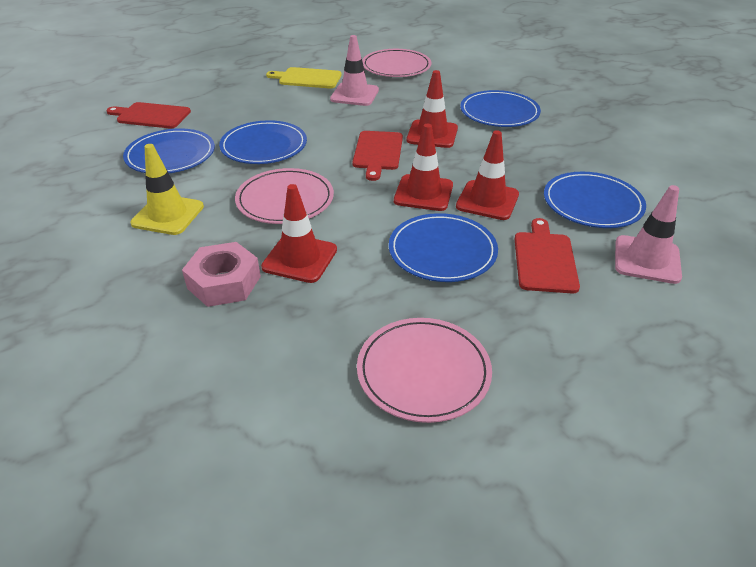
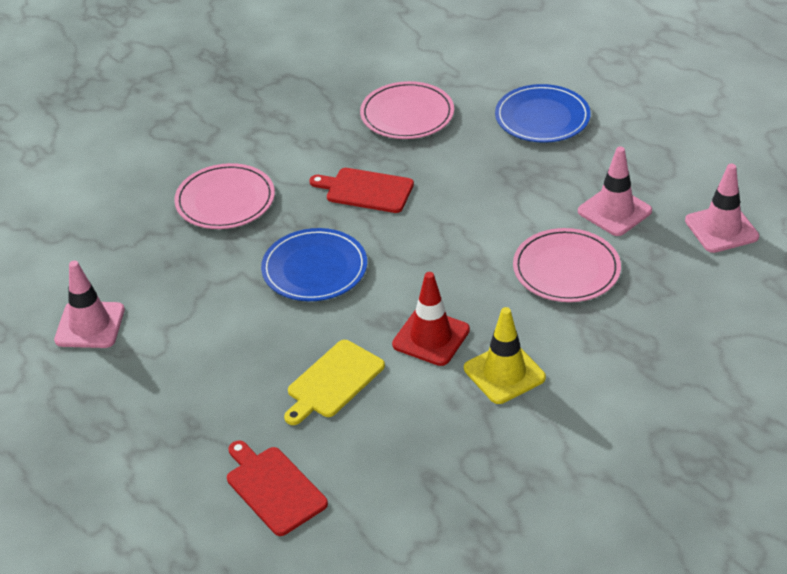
blue plate: [123,128,215,173] [219,120,307,164] [389,213,498,282] [460,90,541,127] [544,172,646,228] = 5 -> [261,228,367,301] [495,84,591,143] = 2
pink nut: [182,242,261,307] = 1 -> none = 0
pink traffic cone: [330,35,379,106] [615,185,682,284] = 2 -> [54,261,125,348] [578,146,652,236] [685,164,759,253] = 3
red cutting board: [106,102,191,129] [352,131,403,181] [514,218,580,293] = 3 -> [227,440,328,536] [309,168,414,213] = 2
red traffic cone: [261,184,337,283] [394,124,453,211] [406,70,458,148] [456,130,519,220] = 4 -> [392,272,470,366] = 1

